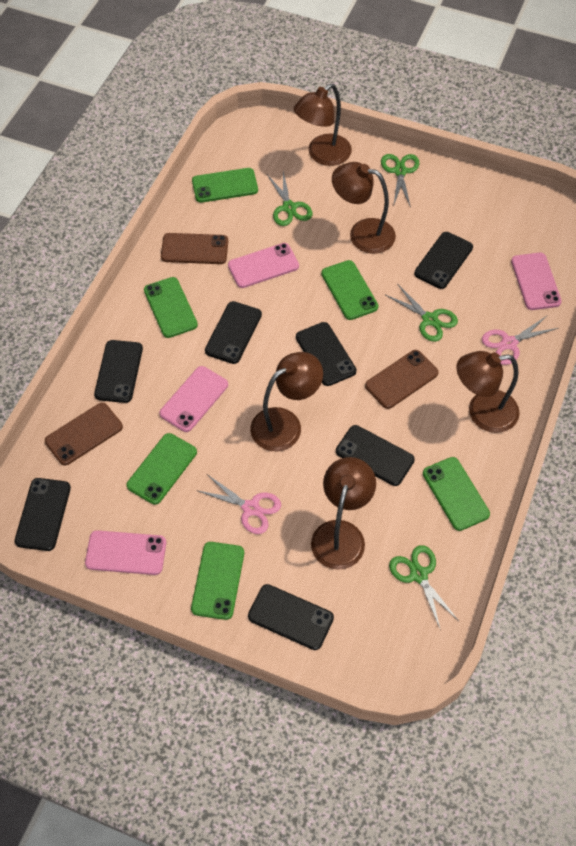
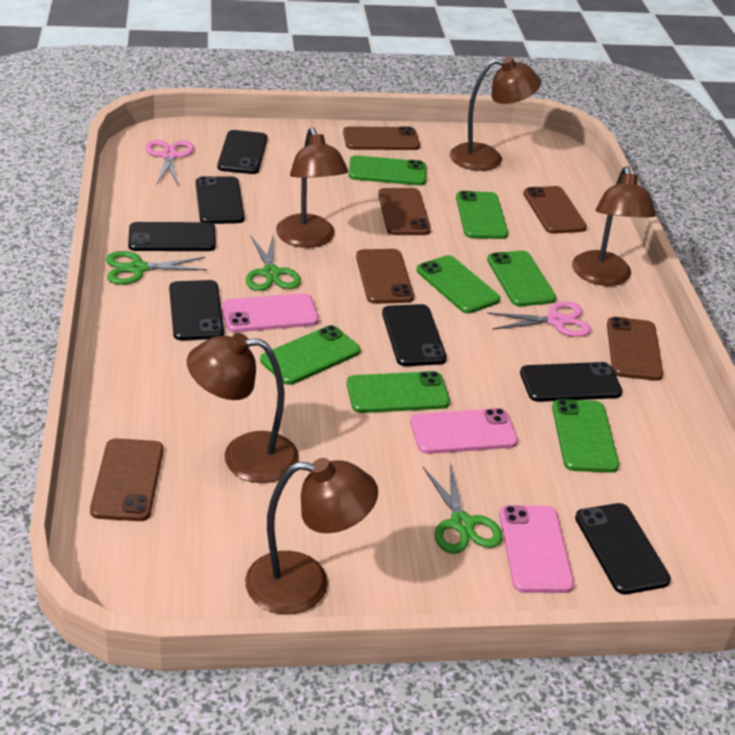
brown phone: [45,403,123,466] [161,233,228,264] [365,350,439,409] = 3 -> [90,438,163,521] [343,126,420,150] [356,249,414,304] [378,188,431,235] [523,186,587,234] [607,317,663,381] = 6
green phone: [127,433,197,505] [144,277,198,338] [191,542,244,620] [192,168,258,203] [321,260,378,320] [423,457,490,531] = 6 -> [260,325,361,385] [347,371,450,413] [348,155,426,185] [416,255,500,314] [456,191,508,239] [487,251,556,306] [552,399,619,473] = 7
green scissors: [267,171,312,226] [381,154,419,208] [386,285,458,342] [389,545,459,628] = 4 -> [106,251,207,285] [246,233,301,291] [423,463,503,554] = 3
pink phone: [85,530,166,575] [160,366,228,432] [228,243,299,288] [511,253,562,310] = 4 -> [222,293,319,332] [410,408,518,454] [499,505,574,593] = 3

